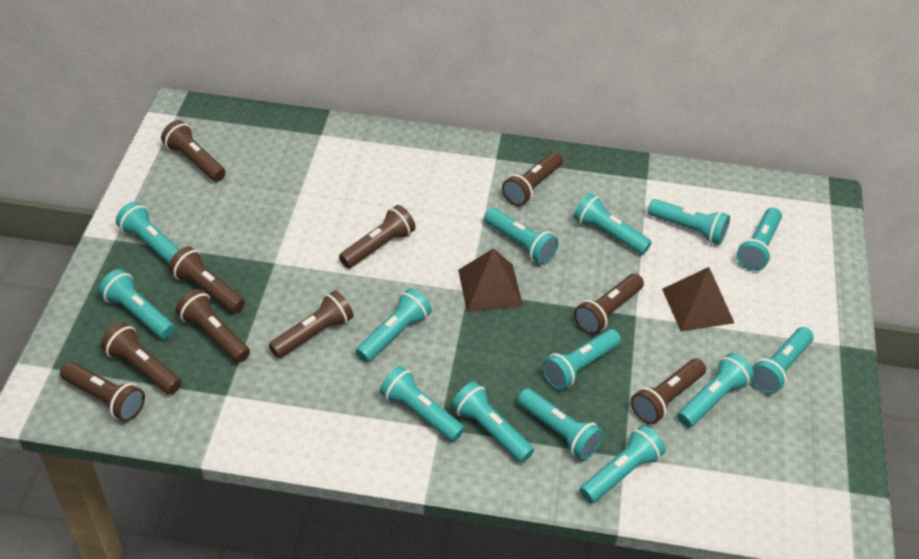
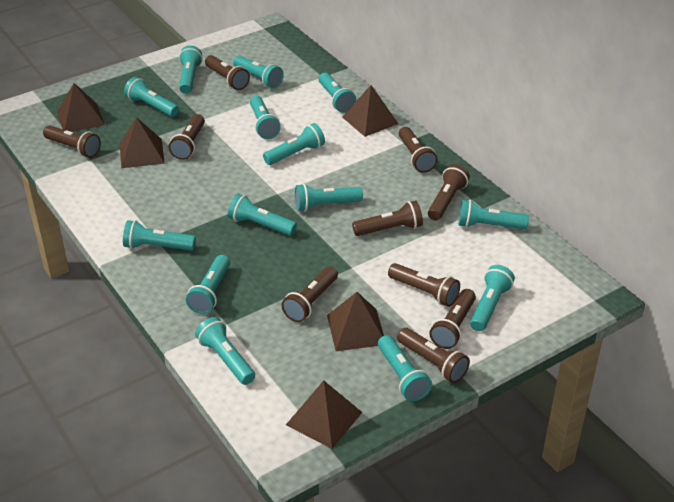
brown pyramid: [458,248,523,312] [662,267,734,332] = 2 -> [57,83,105,132] [120,117,165,168] [286,380,362,449] [327,292,384,351] [342,85,398,137] = 5

